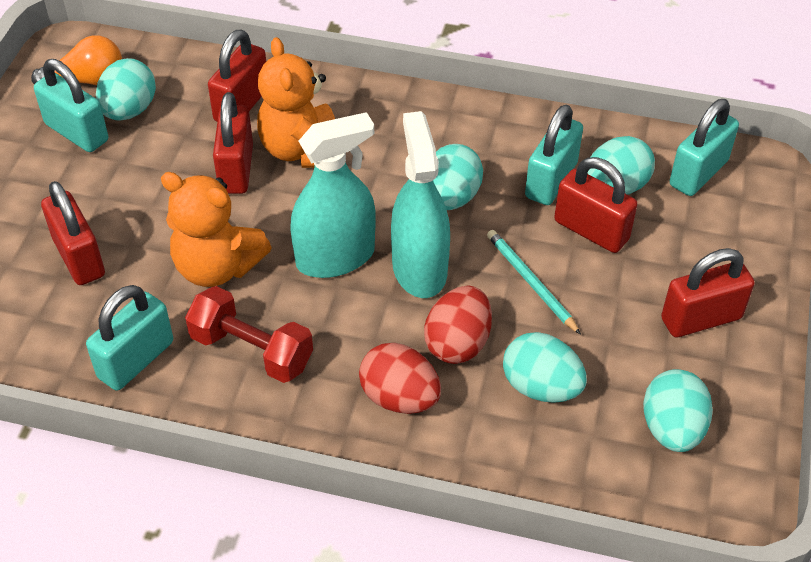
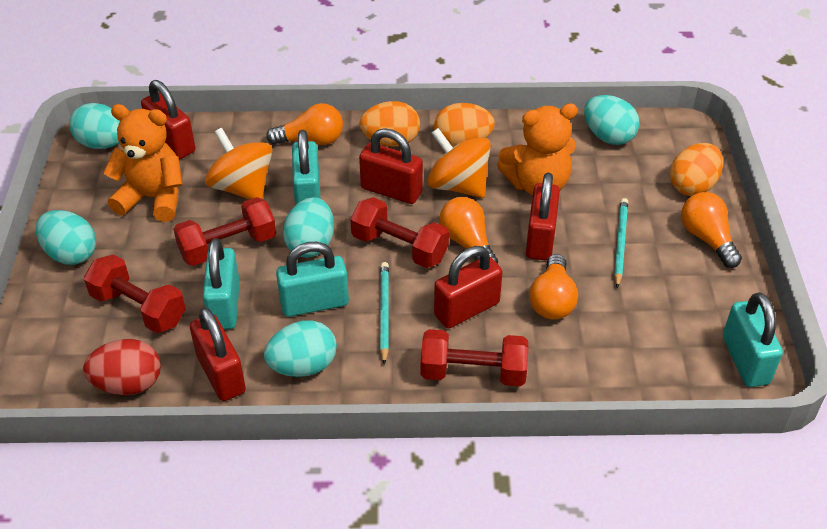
orange egg: none = 0 -> [359,101,420,146] [434,103,495,147] [670,143,723,196] = 3
orange light bulb: [31,35,122,85] = 1 -> [266,103,343,145] [439,197,498,264] [530,254,578,319] [681,192,742,268] = 4
orange spinning top: none = 0 -> [205,128,273,200] [427,128,491,198] = 2
red dumbbell: [185,286,313,383] = 1 -> [84,254,186,333] [173,197,276,266] [350,197,449,268] [421,329,528,387] = 4
red egg: [359,343,441,414] [424,286,492,364] = 2 -> [83,339,161,395] = 1
turquoise pencil: [487,230,581,335] = 1 -> [380,262,389,365] [614,198,628,288] = 2
turquoise spray bottle: [290,112,376,278] [391,111,450,298] = 2 -> none = 0

